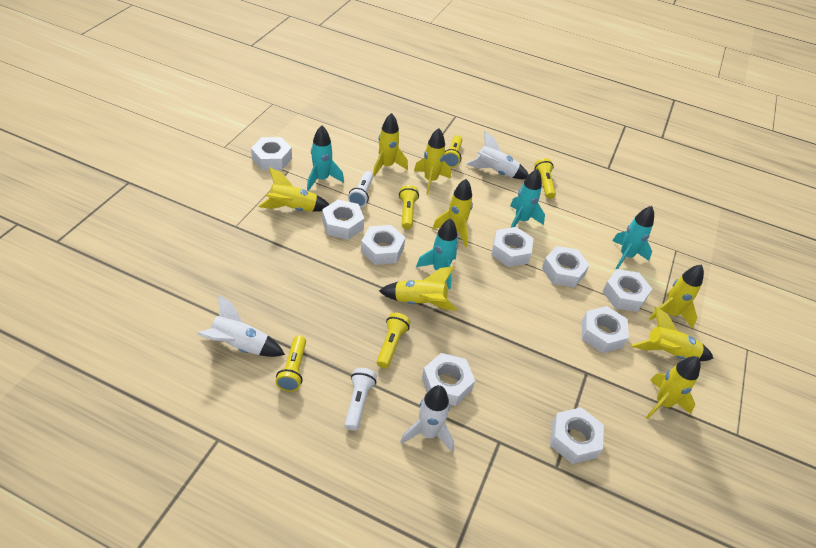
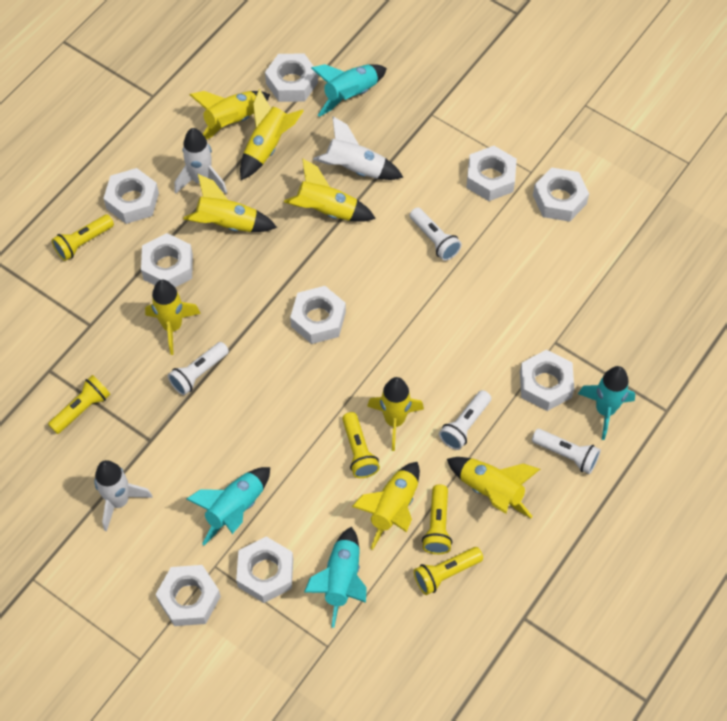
white flashlight: [344,368,377,431] [348,171,373,207] = 2 -> [168,342,229,395] [410,207,462,261] [439,390,491,450] [532,429,601,474] = 4

